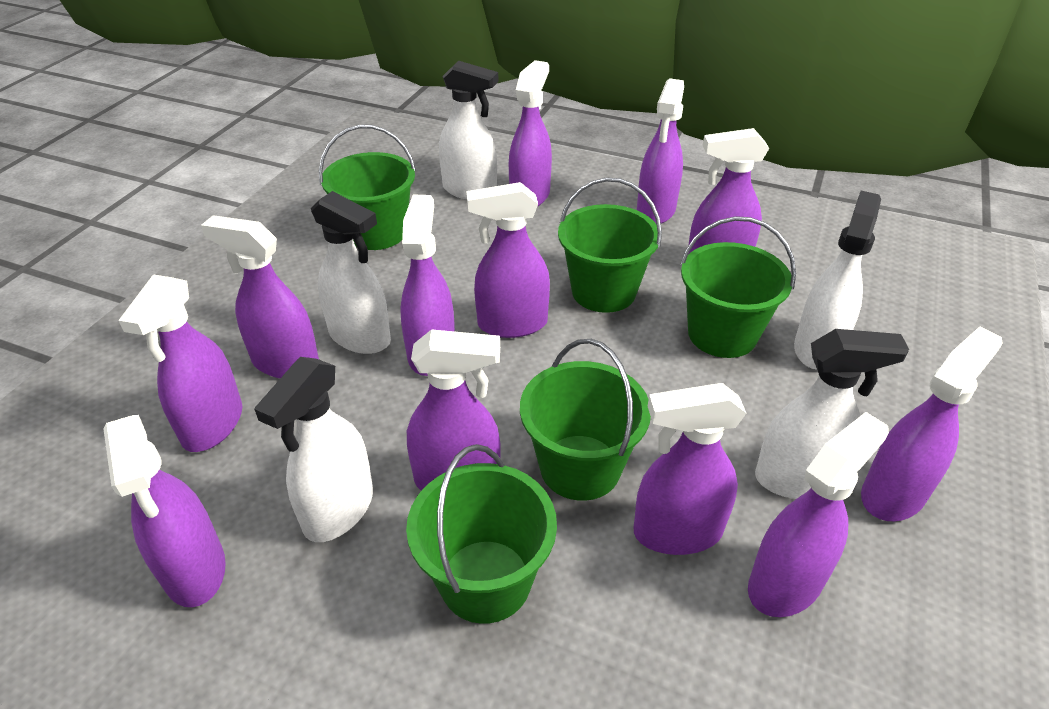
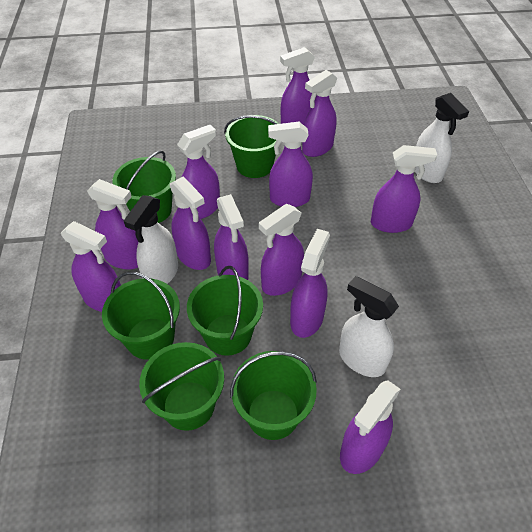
green bucket: [319,125,416,250] [406,444,557,624] [520,339,651,501] [558,177,662,313] [680,216,796,358] = 5 -> [102,271,180,360] [112,151,176,223] [139,342,224,431] [187,266,263,356] [224,115,279,178] [230,351,317,440] = 6
white spray bottle: [254,357,373,542] [311,191,391,354] [439,61,499,199] [755,329,909,499] [794,191,881,369] = 5 -> [124,195,178,284] [339,276,399,377] [415,93,469,183] = 3

